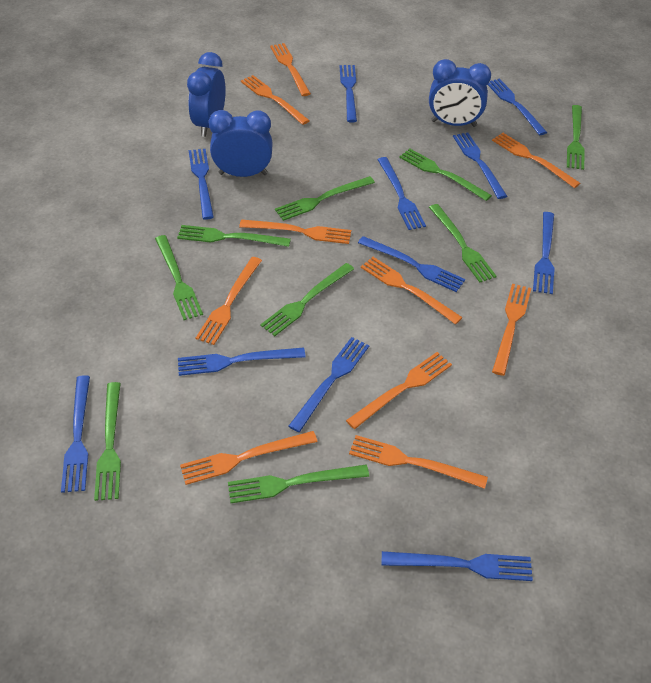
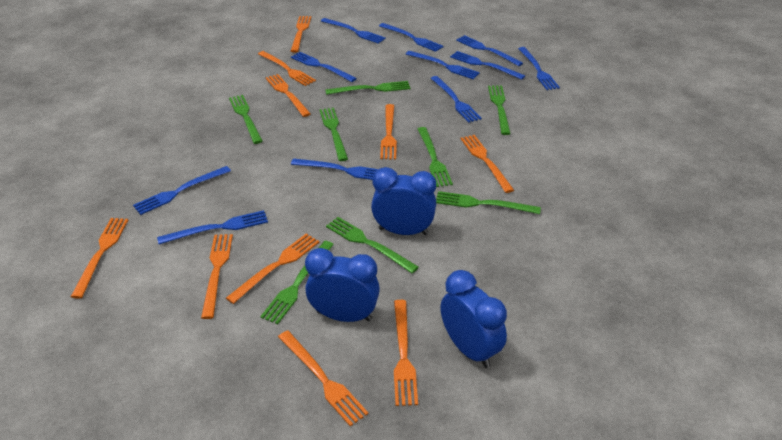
green fork: [94,382,121,501] [155,235,203,320] [177,225,291,247] [228,465,369,503] [260,263,354,336] [275,176,375,221] [399,149,492,201] [429,204,497,283] [567,105,585,170] = 9 -> [229,95,263,144] [260,241,334,324] [319,108,348,161] [325,81,410,95] [326,217,419,273] [418,127,453,187] [436,191,541,214] [488,86,511,135] = 8

